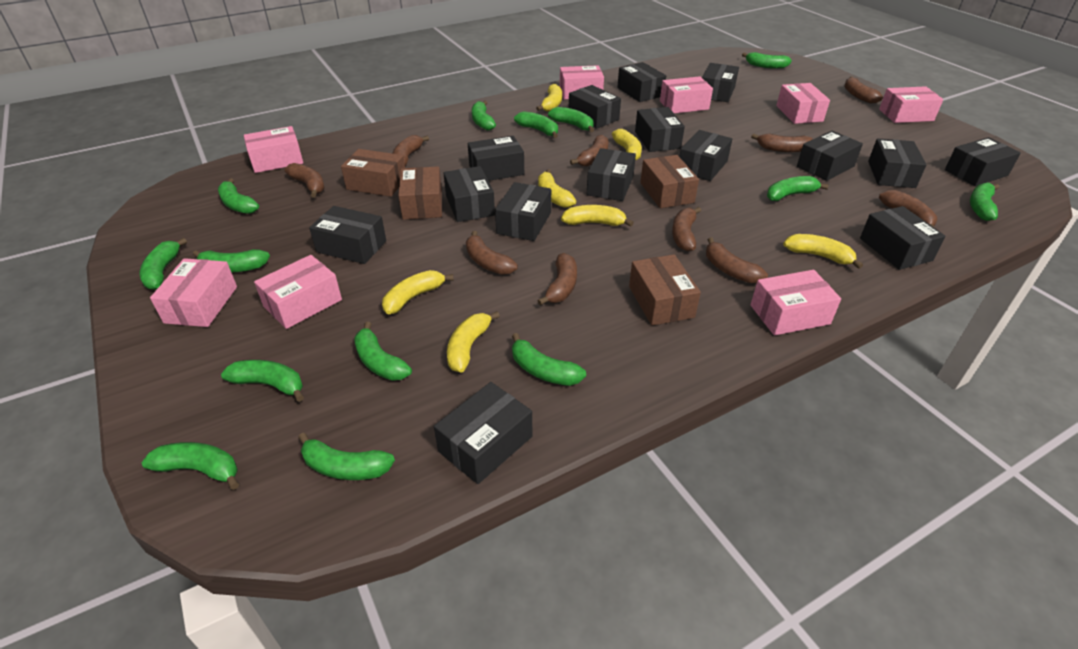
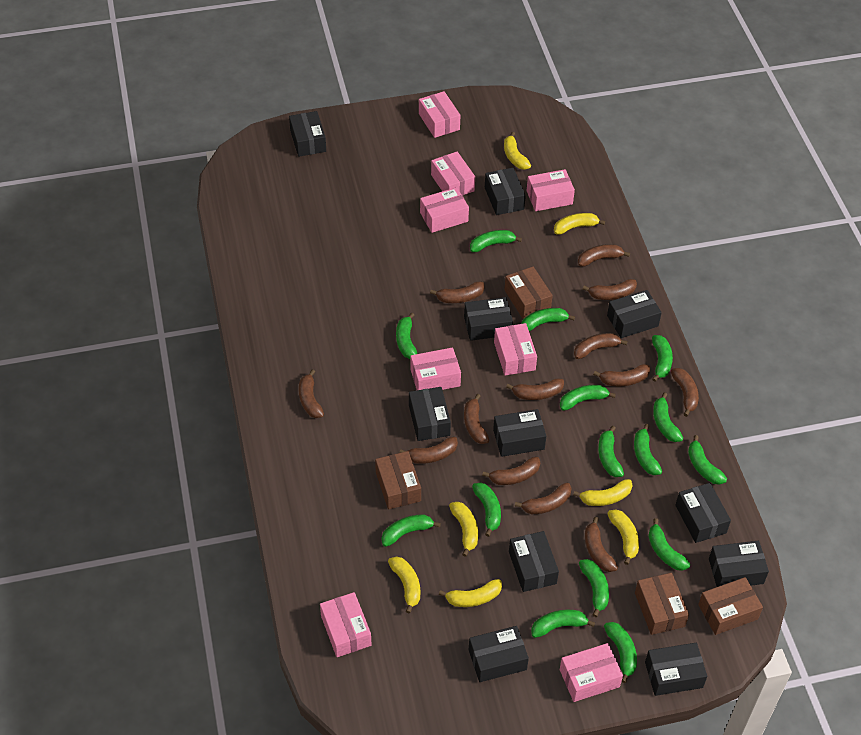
black box: [309,206,386,264] [434,382,532,484] [444,166,495,222] [468,136,524,181] [495,182,551,241] [569,85,621,129] [587,148,636,201] [617,62,666,102] [635,107,685,152] [679,130,732,181] [702,63,739,102] [797,131,863,181] [860,206,946,270] [868,139,927,188] [945,137,1021,186] = 15 -> [289,111,326,157] [409,387,451,441] [464,297,513,341] [469,626,529,682] [485,168,526,215] [493,409,546,457] [509,531,559,592] [607,290,662,338] [645,643,707,696] [675,483,731,543] [709,541,769,587] = 11
brown banana: [284,163,324,197] [392,135,429,167] [466,231,518,275] [538,253,577,306] [570,135,608,167] [672,207,701,251] [706,238,768,283] [751,134,813,152] [844,77,883,104] [879,190,937,227] = 10 -> [299,369,324,418] [399,437,458,464] [430,281,485,303] [464,394,489,444] [482,457,540,485] [506,378,564,400] [515,483,572,514] [574,333,628,359] [578,244,630,267] [583,279,637,300] [585,517,618,572] [593,364,650,386] [671,368,699,417] = 13
green banana: [140,238,187,290] [142,442,239,490] [193,249,270,272] [218,178,259,214] [221,360,304,402] [298,433,395,480] [354,322,412,381] [472,100,496,131] [512,333,586,386] [514,111,558,138] [548,107,594,132] [742,52,792,69] [767,176,829,201] [970,183,999,221] = 14 -> [382,515,441,547] [396,313,417,359] [470,230,522,252] [472,482,501,537] [521,308,575,331] [531,610,595,638] [560,385,616,411] [579,559,609,617] [598,426,624,477] [604,622,637,683] [634,424,662,475] [648,518,690,571] [652,335,673,382] [653,392,683,442] [688,435,727,485] = 15

